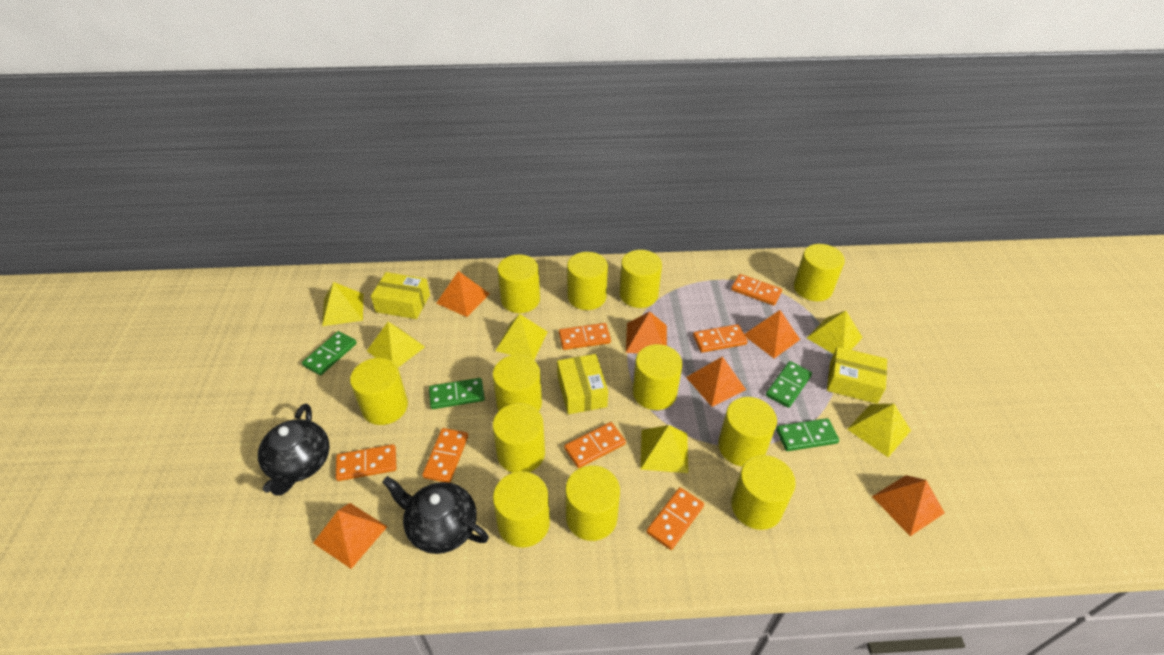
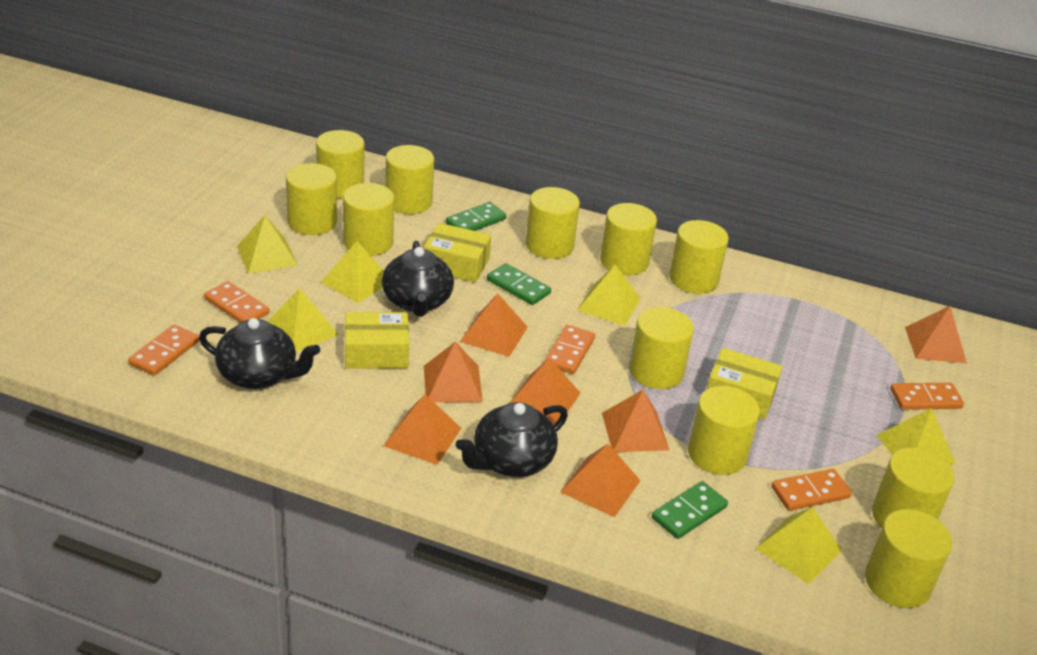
black teapot: [258,404,330,496] [382,476,489,554] = 2 -> [199,318,320,389] [382,241,454,317] [456,402,568,477] = 3
green domino: [302,331,357,375] [429,378,485,409] [766,361,812,408] [776,418,839,451] = 4 -> [446,202,506,231] [487,263,551,305] [652,481,728,539] = 3
orange domino: [336,444,396,481] [422,428,468,483] [559,323,611,350] [564,422,626,468] [646,487,704,550] [693,324,748,353] [731,274,782,306] = 7 -> [128,325,199,376] [204,281,270,323] [544,325,595,374] [771,469,852,511] [890,383,964,410] = 5
orange pyramid: [313,503,388,569] [436,271,490,317] [626,311,667,354] [686,356,746,407] [744,310,800,358] [872,475,945,536] = 6 -> [384,394,461,465] [424,342,483,402] [460,293,528,357] [510,358,580,424] [560,444,641,517] [602,390,669,452] [905,306,967,363] = 7
yellow cylinder: [350,358,408,425] [493,355,542,411] [493,403,545,473] [493,471,550,548] [497,254,540,313] [565,465,620,541] [567,252,608,310] [619,250,662,308] [633,344,683,410] [718,397,777,467] [731,455,796,530] [794,244,845,301] = 12 -> [286,163,337,235] [316,130,364,198] [343,183,394,256] [385,145,434,214] [526,187,580,259] [600,203,657,276] [629,307,694,389] [669,220,729,294] [688,386,760,475] [865,509,952,608] [872,448,954,528] = 11

